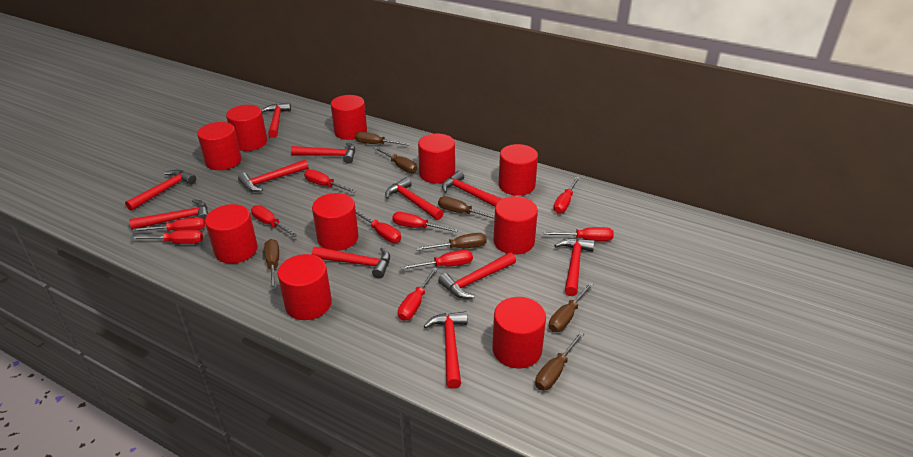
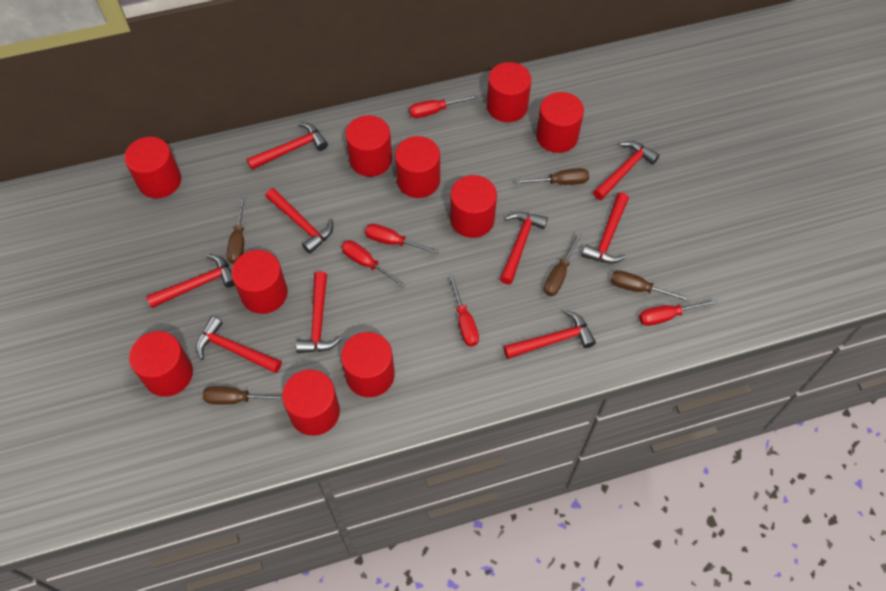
brown screwdriver: [264,239,279,290] [355,132,410,146] [374,147,417,173] [416,233,487,251] [438,196,495,219] [535,332,584,391] [549,282,593,332] = 7 -> [203,386,282,404] [227,197,245,264] [515,168,589,185] [544,233,582,296] [611,270,690,301] = 5
red hammer: [125,170,196,211] [129,199,208,230] [238,160,308,192] [261,103,291,138] [291,142,355,164] [312,247,390,279] [385,177,444,220] [423,311,468,389] [438,252,516,299] [442,171,502,207] [554,238,595,296] = 11 -> [146,254,235,308] [196,317,282,373] [247,122,328,170] [265,188,333,254] [296,272,342,353] [500,212,548,285] [504,310,596,359] [581,192,629,263] [593,141,659,200] = 9
red screwdriver: [130,230,203,244] [132,217,205,232] [251,205,298,237] [304,169,356,193] [356,210,401,243] [392,212,458,232] [398,267,438,321] [400,250,473,270] [543,227,614,241] [554,176,580,214] = 10 -> [341,240,406,287] [365,224,439,254] [409,94,478,118] [449,275,479,346] [639,299,717,326] = 5

